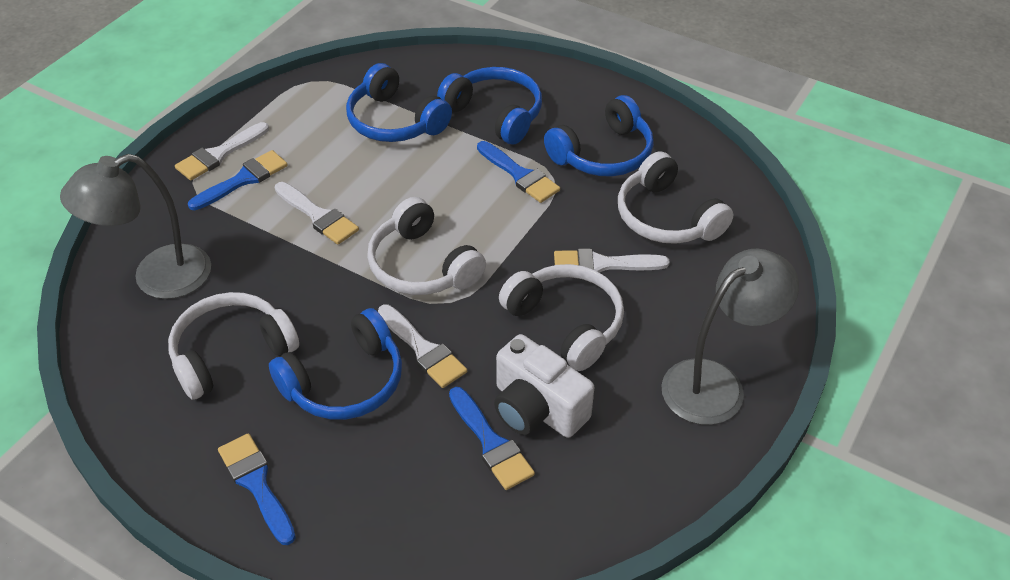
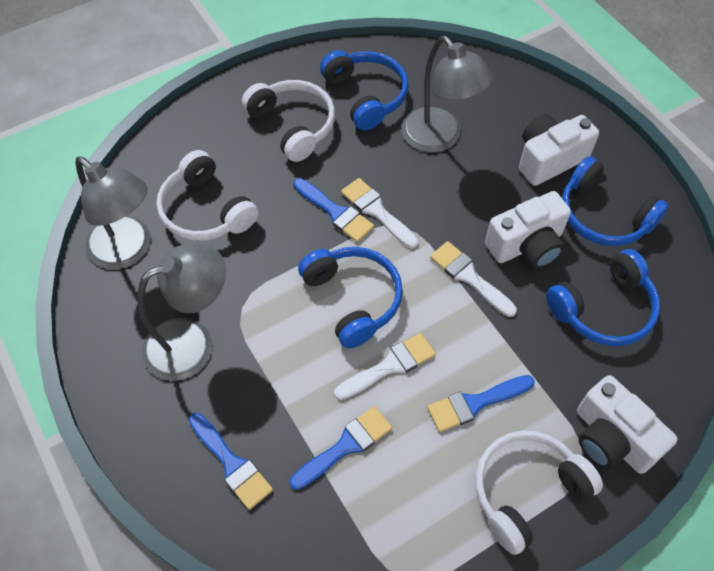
grey lamp: [60,154,211,299] [661,249,799,425] = 2 -> [76,157,151,269] [137,243,226,381] [402,36,494,152] = 3
white brush: [175,122,269,181] [274,182,359,244] [378,304,467,388] [554,249,670,273] = 4 -> [334,333,436,400] [341,178,418,248] [430,241,517,317] = 3
white camera: [494,334,594,438] = 1 -> [485,191,571,269] [519,114,599,186] [577,375,678,474] = 3
white headphones: [168,292,299,400] [367,197,486,295] [499,264,624,371] [618,151,733,244] = 4 -> [156,150,258,241] [242,80,335,162] [475,431,603,555] = 3

